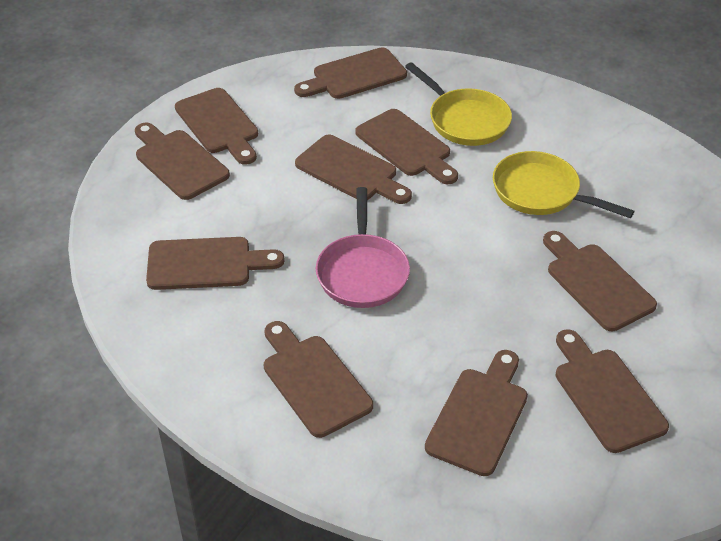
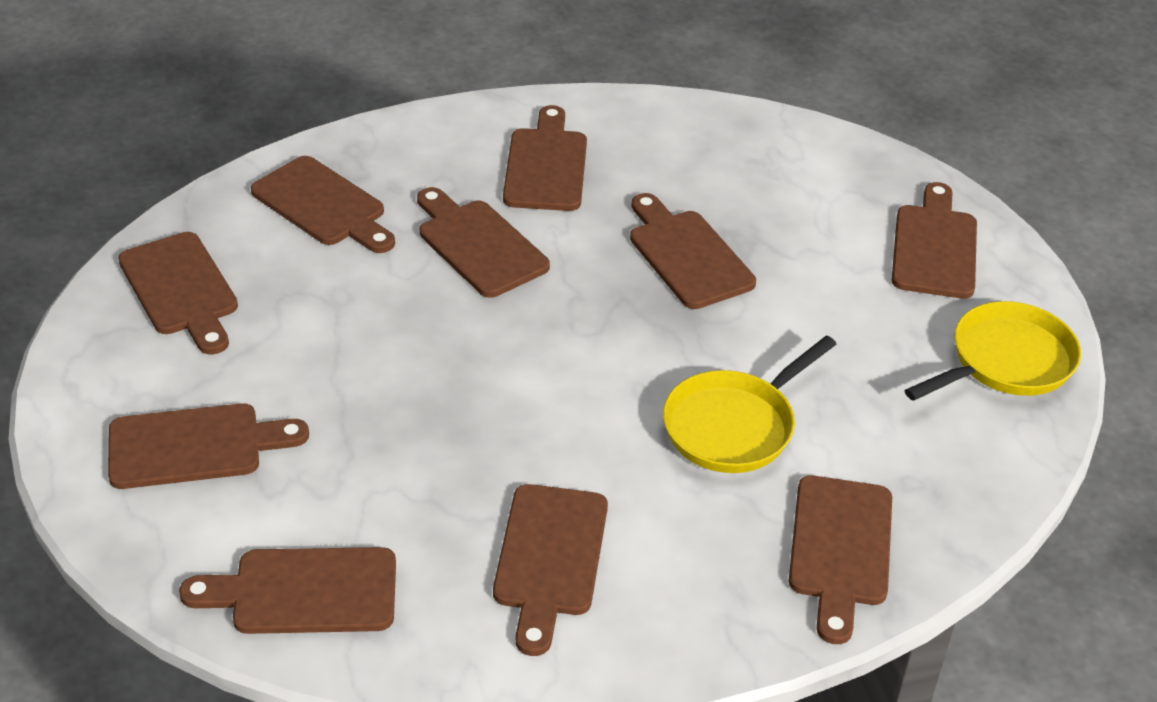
pink pan: [316,187,410,308] = 1 -> none = 0

